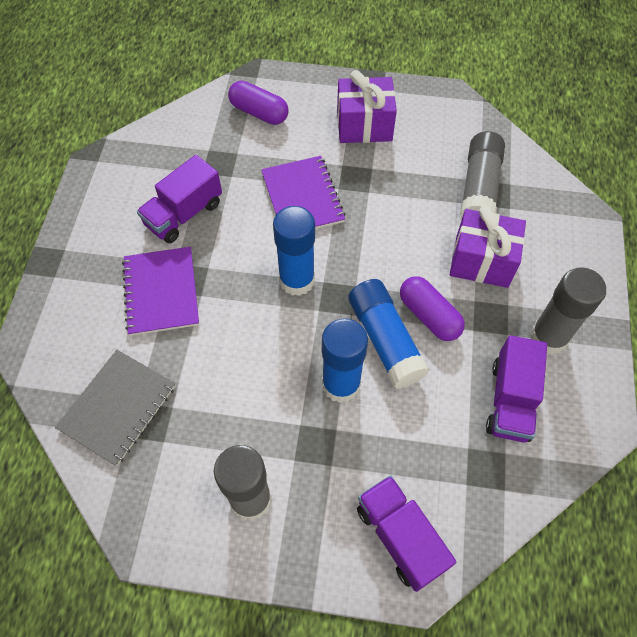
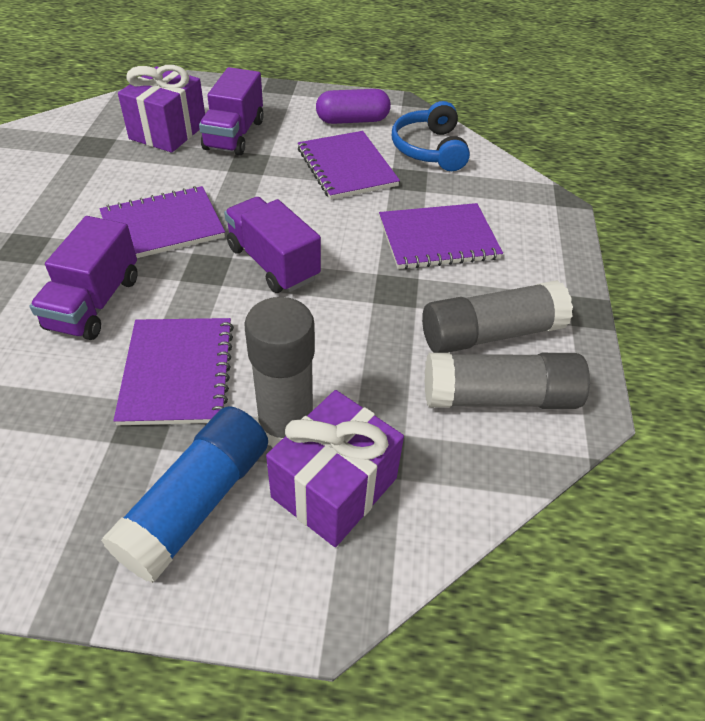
blue glue stick: [273,206,315,296] [322,318,368,403] [348,279,430,389] = 3 -> [101,406,268,583] = 1
blue headphones: none = 0 -> [392,101,470,171] = 1
grey notebook: [55,350,176,466] = 1 -> none = 0
purple capsule: [228,81,289,125] [400,276,465,341] = 2 -> [316,89,391,124] = 1
purple notebook: [122,247,199,336] [261,156,346,229] = 2 -> [99,186,225,258] [113,318,234,425] [298,131,400,200] [379,203,503,269] = 4

